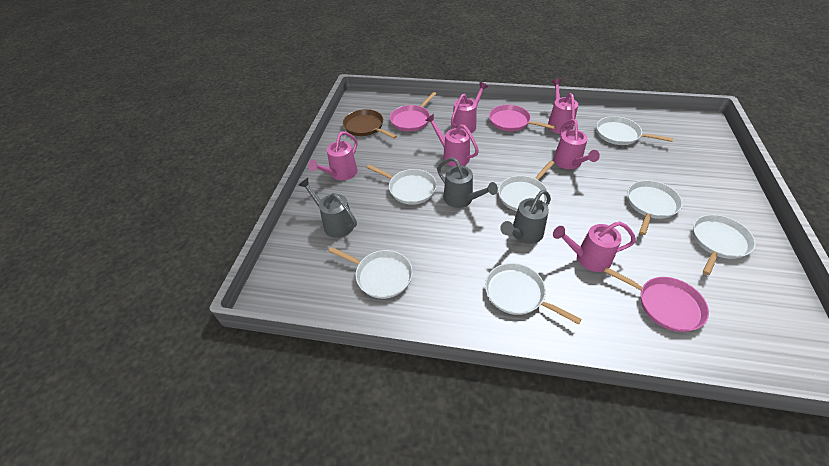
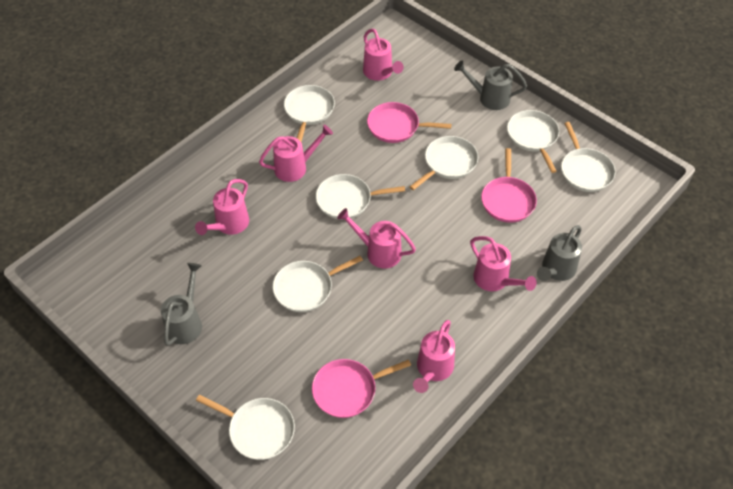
brown pan: [343,109,397,139] = 1 -> none = 0

